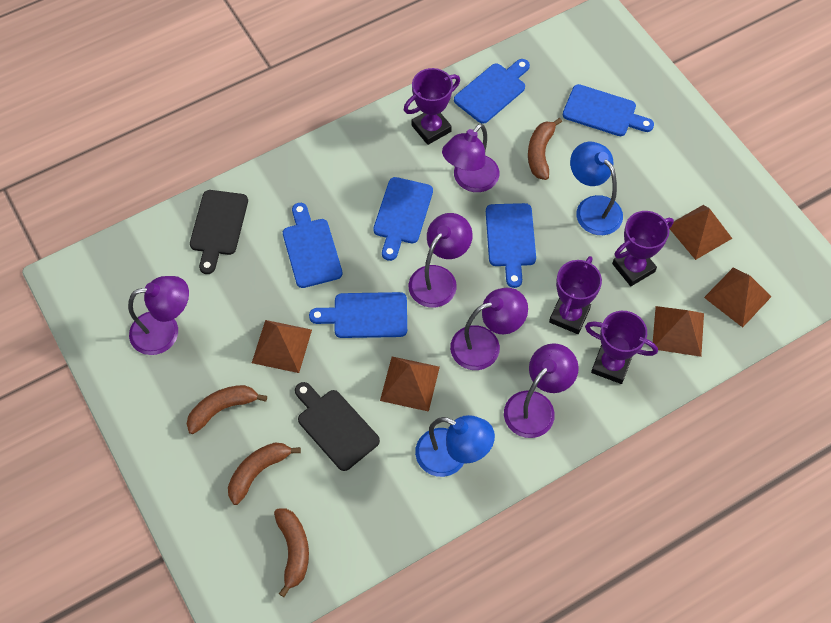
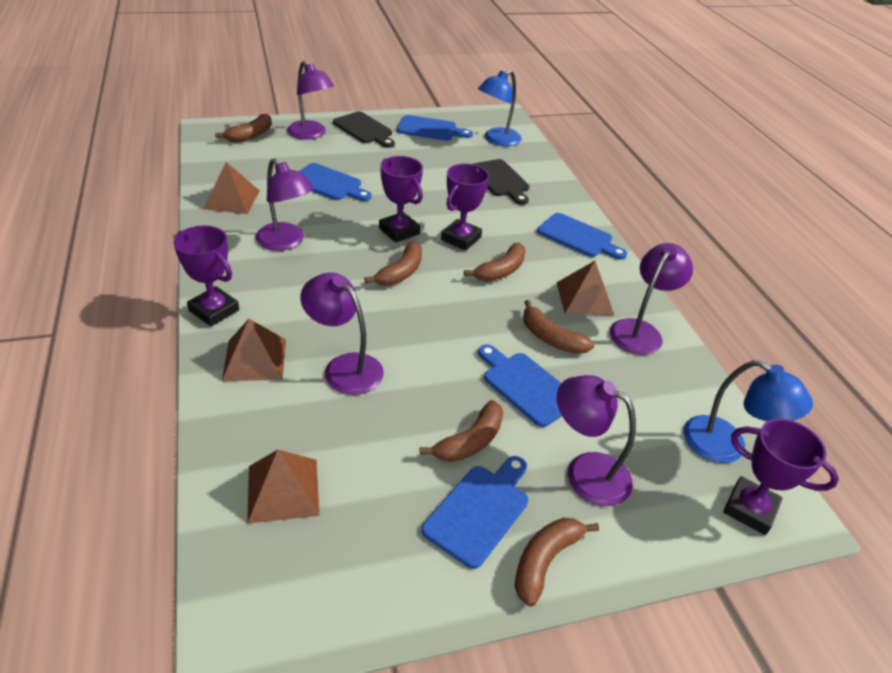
blue cutting board: [283,203,343,288] [309,292,407,338] [373,177,433,261] [454,59,530,124] [486,203,536,288] [563,84,654,136] = 6 -> [299,163,371,201] [397,115,473,141] [422,456,528,569] [478,345,562,427] [537,213,627,260] = 5
brown banana: [187,385,267,434] [228,443,301,505] [274,508,309,597] [528,118,562,180] = 4 -> [215,113,272,142] [364,241,422,286] [420,400,503,462] [464,243,526,281] [515,518,599,607] [523,300,594,354] = 6
brown pyramid: [252,320,312,373] [380,357,440,412] [653,306,704,357] [670,205,732,260] [704,268,771,328] = 5 -> [203,162,260,214] [222,319,286,381] [247,450,320,524] [556,261,614,315] = 4

